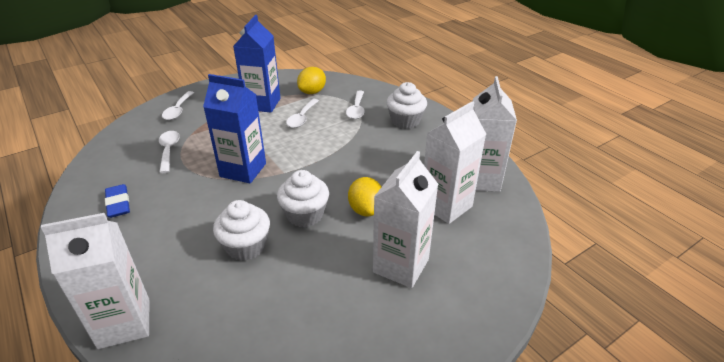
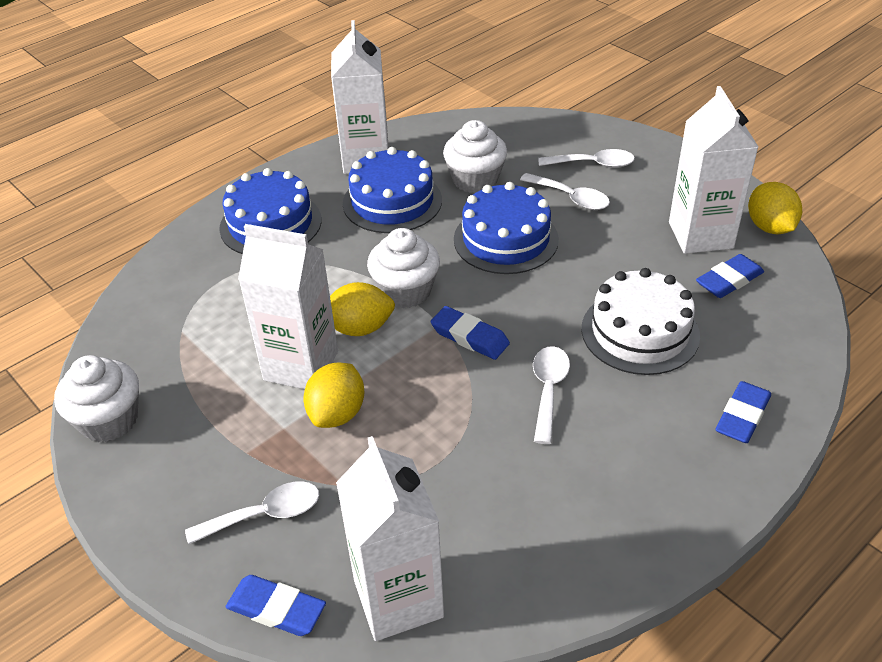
blue cake: none = 0 -> [219,168,322,254] [343,147,442,233] [454,182,559,274] = 3
blue carton: [203,74,266,183] [233,15,281,113] = 2 -> none = 0
blue eraser: [105,184,130,218] = 1 -> [226,575,326,636] [431,306,510,360] [696,254,764,298] [715,381,771,443] = 4
white cake: none = 0 -> [582,268,700,375] = 1
yellow lemon: [297,67,326,94] [348,177,382,216] = 2 -> [303,363,364,428] [330,282,395,336] [748,182,802,234] = 3

